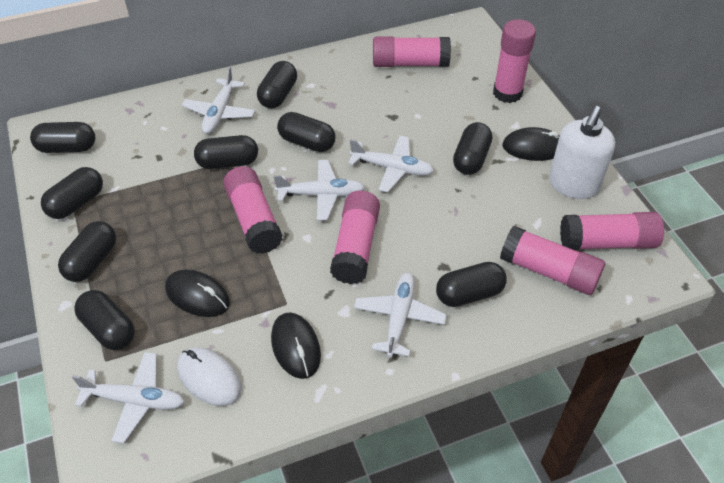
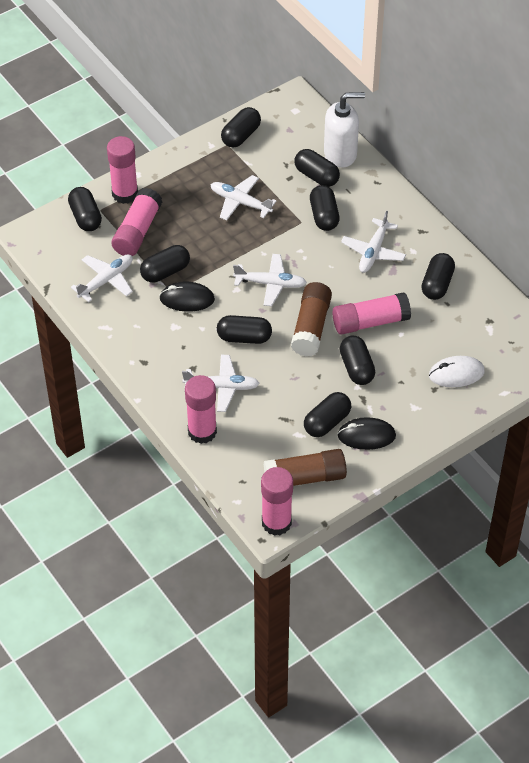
black mouse: [165,270,230,317] [271,312,321,379] [502,127,559,161] = 3 -> [159,281,215,312] [337,417,396,450] = 2
brown glue stick: none = 0 -> [264,449,347,486] [291,282,332,356] = 2
pink glue stick: [223,166,283,254] [330,190,380,284] [373,36,451,67] [493,19,536,103] [500,226,605,295] [560,212,664,250] = 6 -> [107,136,138,204] [112,188,162,256] [185,375,217,444] [261,467,293,536] [333,292,411,335] = 5

